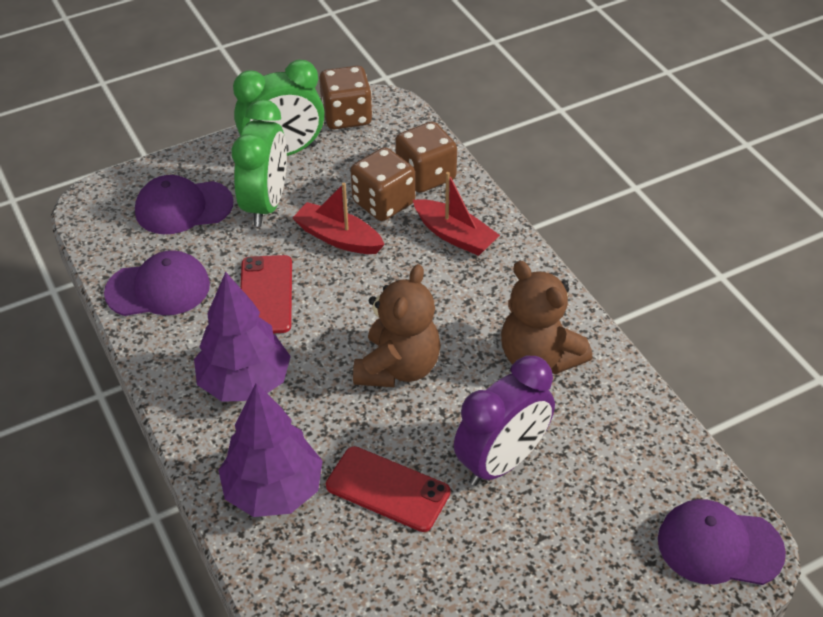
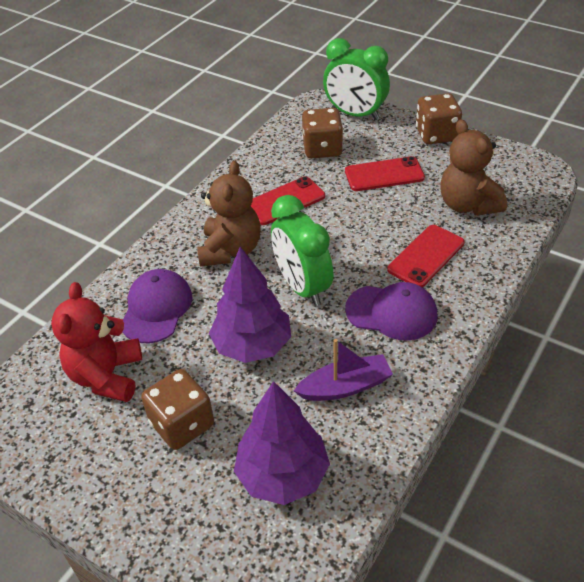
purple boat: none = 0 -> [294,339,393,401] = 1
purple cap: [104,250,210,316] [135,175,234,234] [658,499,786,585] = 3 -> [122,269,192,343] [345,282,437,341] = 2
purple clock: [454,356,555,486] = 1 -> none = 0
red boat: [293,183,385,254] [413,172,500,256] = 2 -> none = 0
red phone: [240,255,292,333] [326,446,451,532] = 2 -> [251,176,325,225] [345,156,425,191] [387,225,465,287] = 3
red teddy bear: none = 0 -> [51,282,142,402] = 1

